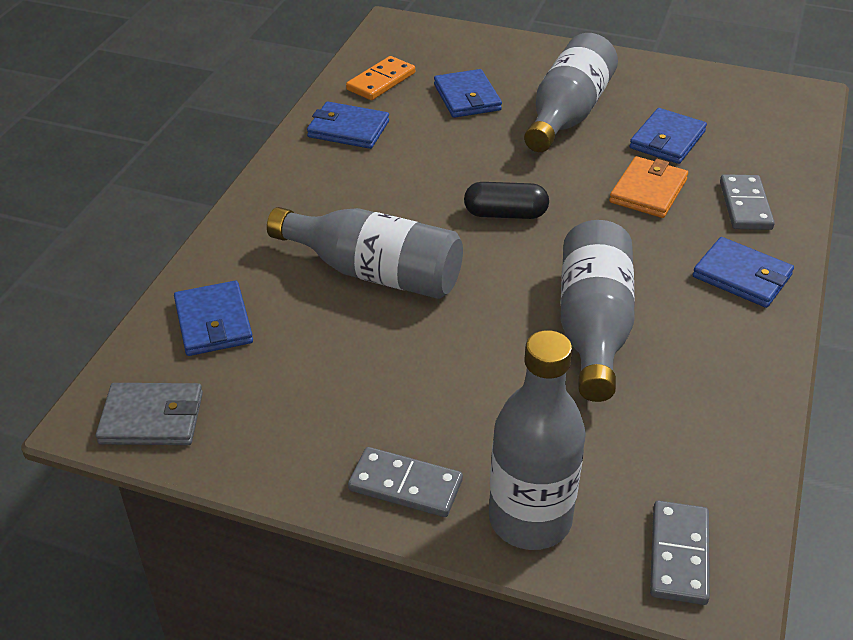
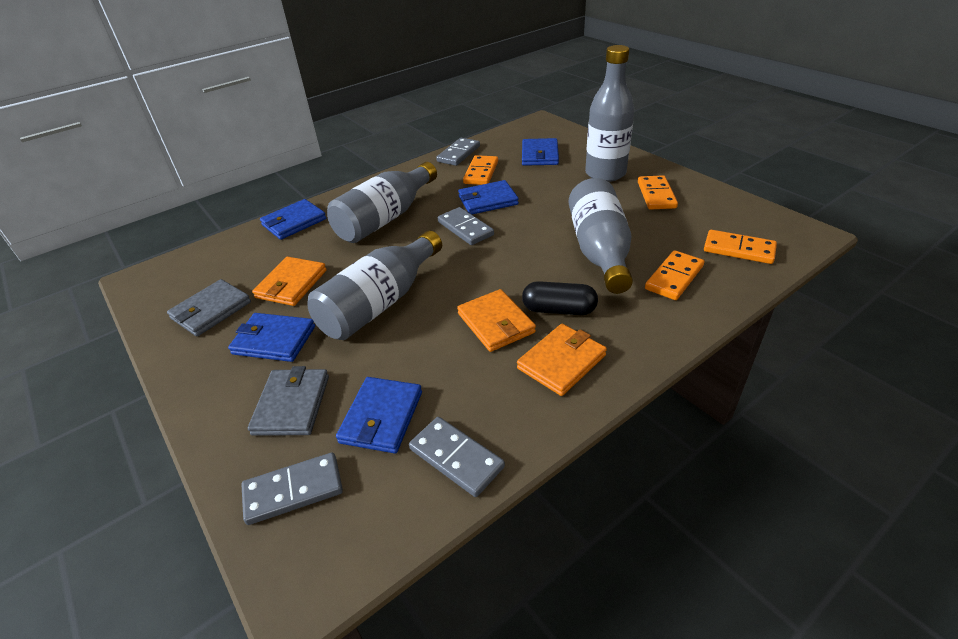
grey domino: [348,447,463,517] [650,501,710,605] [720,174,775,230] = 3 -> [241,452,343,525] [409,417,505,497] [436,138,480,166] [438,207,494,245] = 4
grey wallet: [96,383,203,445] = 1 -> [167,279,251,336] [248,366,329,436] = 2
orange domino: [346,56,415,100] = 1 -> [463,155,498,185] [638,175,678,210] [645,250,704,300] [704,230,777,264] = 4
orange wallet: [609,156,688,218] = 1 -> [252,257,327,306] [457,289,536,352] [517,324,607,396] = 3

